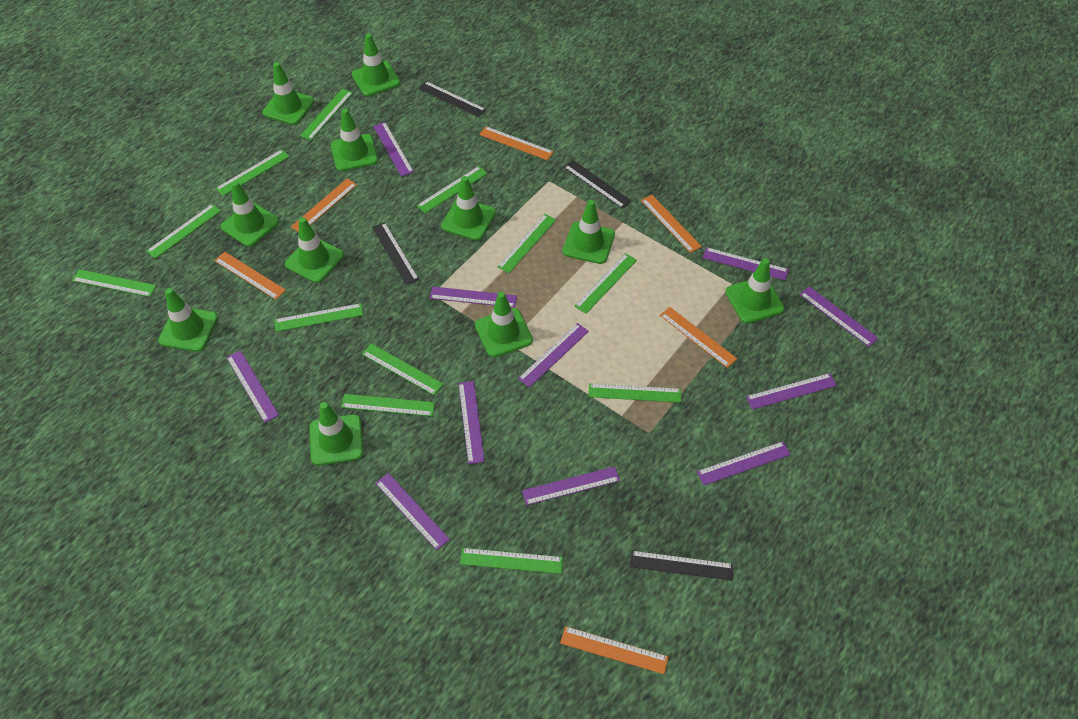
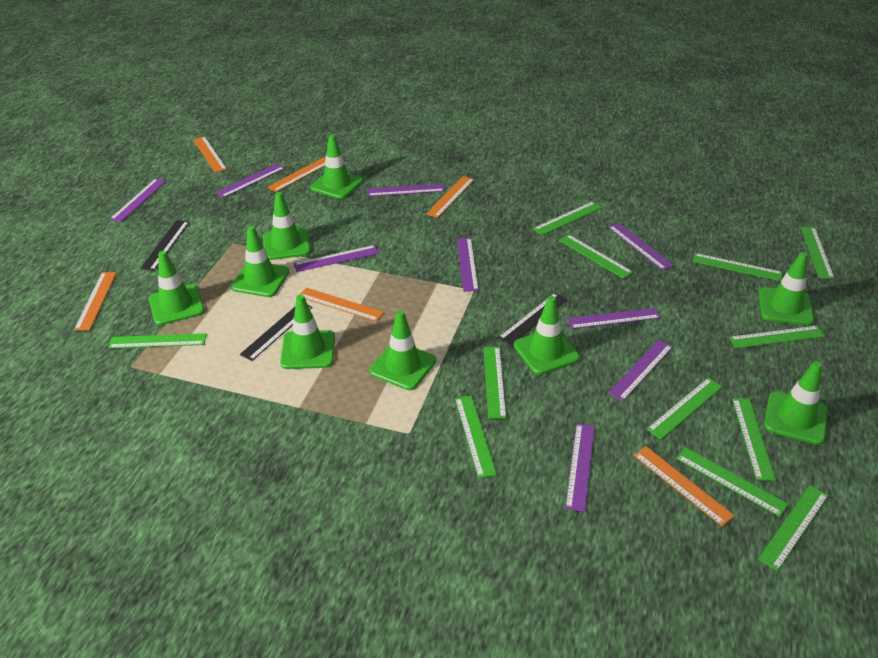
black ruler: [372,222,419,285] [418,81,486,117] [564,160,631,208] [630,551,733,581] = 4 -> [140,220,189,271] [240,305,313,361] [498,293,567,345] = 3
green traffic cone: [158,288,218,352] [221,181,279,247] [262,62,314,125] [285,217,344,283] [310,402,363,466] [331,108,378,171] [352,34,400,96] [441,176,496,241] [475,292,533,357] [563,200,615,264] [725,258,784,324] = 11 -> [149,251,204,325] [231,226,290,297] [263,192,310,260] [280,295,335,369] [310,134,363,199] [369,310,436,390] [514,296,580,375] [759,252,814,325] [764,361,828,445] = 9
purple ruler: [226,350,279,423] [373,122,414,177] [376,473,450,550] [430,287,517,308] [458,381,485,464] [518,323,589,388] [522,466,620,505] [697,441,791,485] [703,247,789,281] [746,373,837,410] [799,286,879,347] = 11 -> [110,179,166,222] [216,164,285,198] [293,245,379,272] [367,184,445,197] [457,238,479,292] [565,424,595,512] [567,308,661,329] [608,223,674,270] [608,340,673,401] = 9

